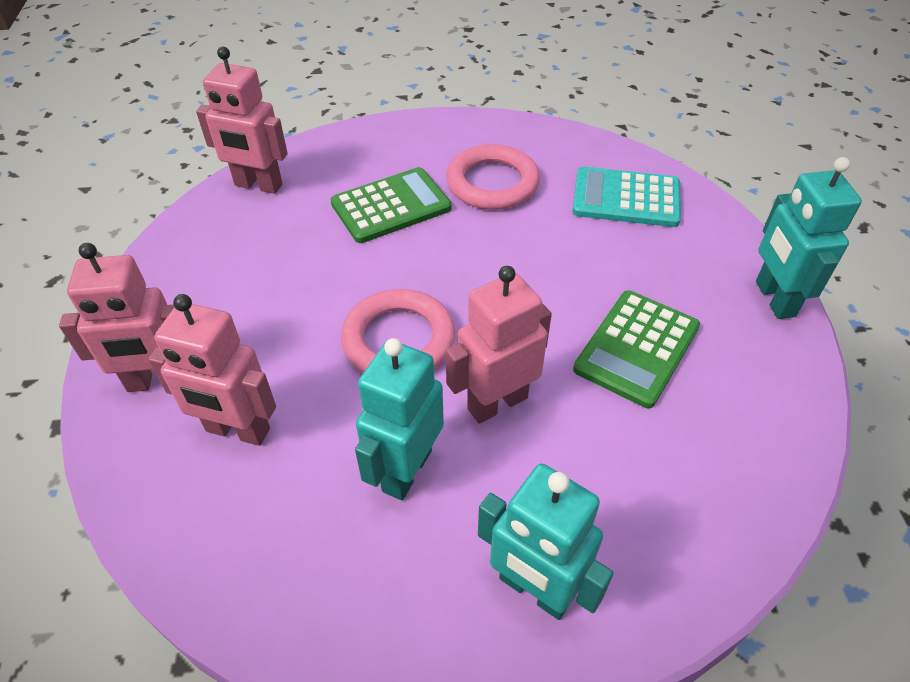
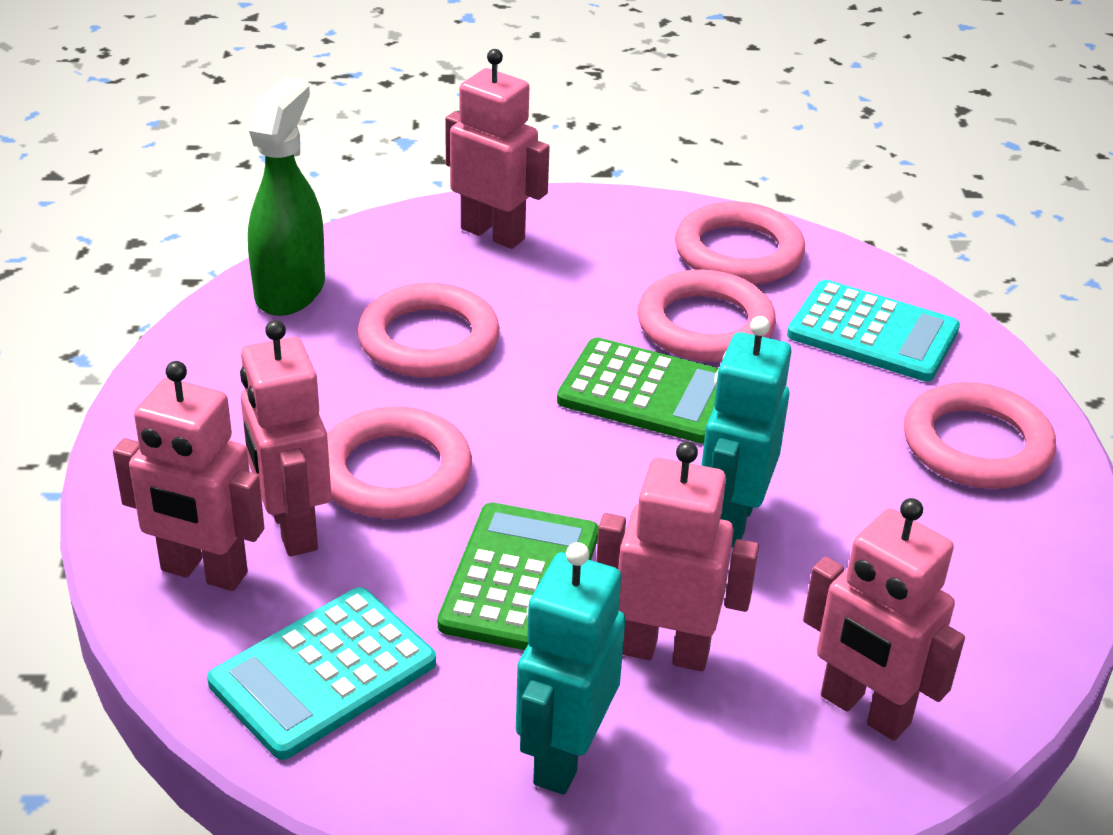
green spray bottle: none = 0 -> [248,77,325,316] = 1
pink ring: [341,289,455,373] [446,144,540,210] = 2 -> [327,407,472,519] [358,283,500,378] [638,270,776,362] [675,201,805,285] [904,382,1056,489] = 5
pink robot: [59,243,174,392] [148,294,276,446] [196,47,288,194] [446,266,552,424] = 4 -> [113,361,265,591] [240,320,331,556] [445,49,550,249] [596,441,759,671] [803,498,965,741] = 5
turquoise calculator: [572,167,681,227] = 1 -> [207,587,436,760] [787,280,960,381] = 2
turquoise robot: [355,338,444,500] [478,464,613,620] [756,157,862,319] = 3 -> [516,542,626,795] [701,316,792,547] = 2

